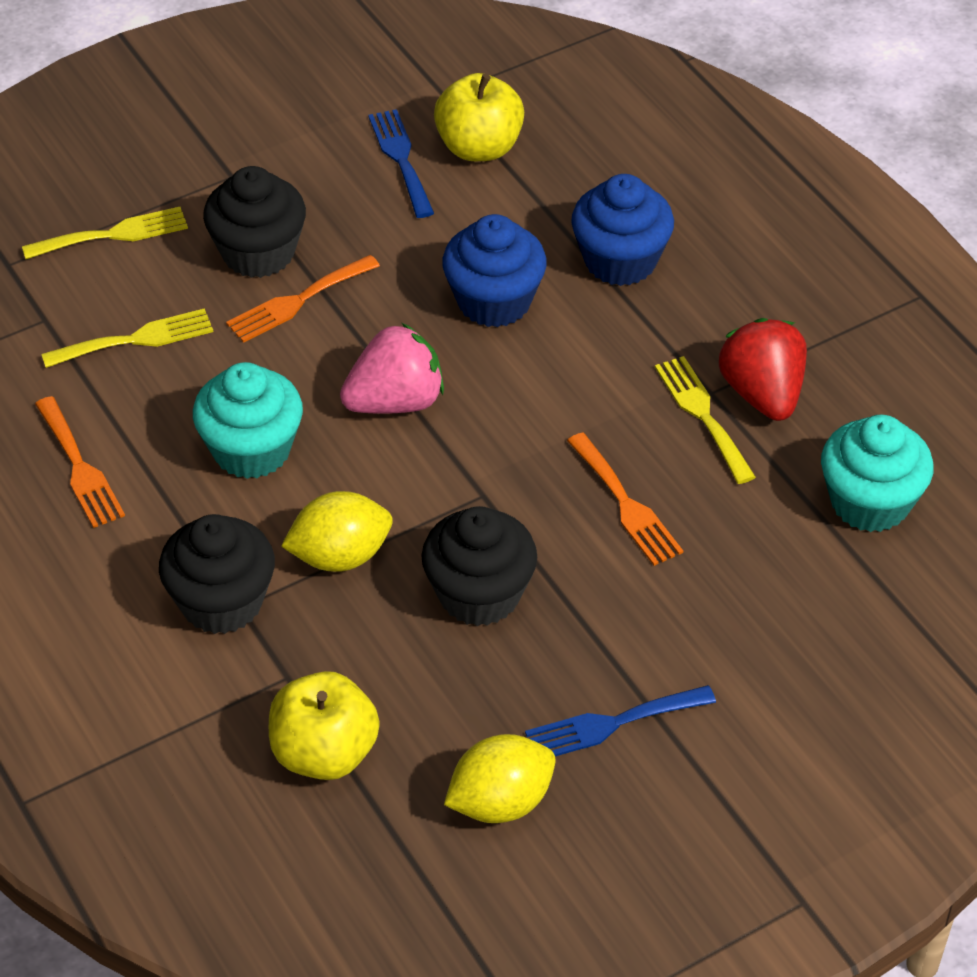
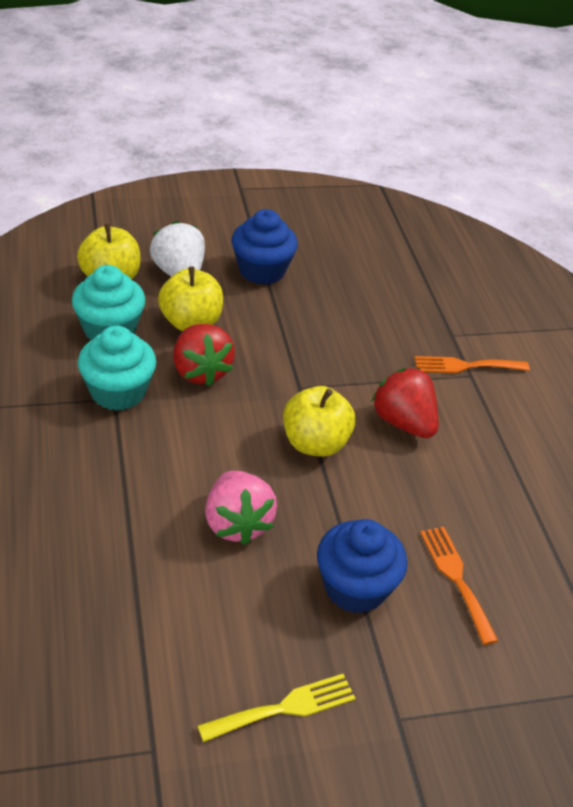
black cupcake: [159,514,275,634] [203,166,306,278] [421,506,537,626] = 3 -> none = 0
blue fork: [368,109,434,218] [525,685,716,756] = 2 -> none = 0
orange fork: [35,396,125,528] [226,255,380,343] [567,433,683,566] = 3 -> [414,356,530,373] [420,527,498,645] = 2
red strawberry: [719,318,807,421] = 1 -> [173,324,235,386] [371,368,438,438] = 2
white strawberry: none = 0 -> [150,221,205,277] = 1
yellow apple: [269,671,380,780] [434,73,524,161] = 2 -> [77,223,140,280] [158,266,223,331] [283,386,356,457] = 3
yellow fork: [22,207,188,259] [41,308,214,368] [655,356,756,484] = 3 -> [198,674,356,742] = 1
yellow lemon: [281,491,393,572] [444,734,556,823] = 2 -> none = 0

